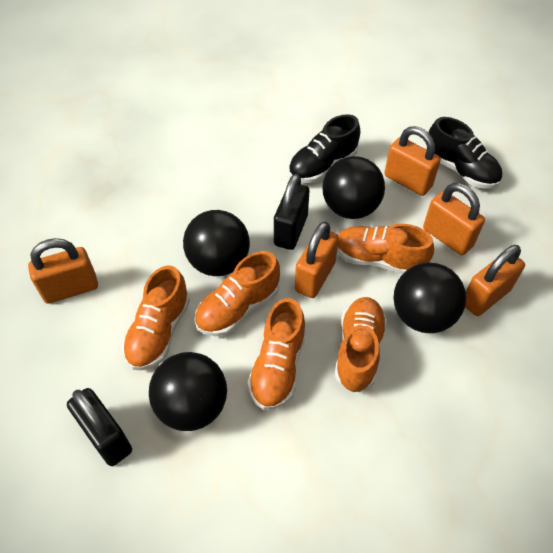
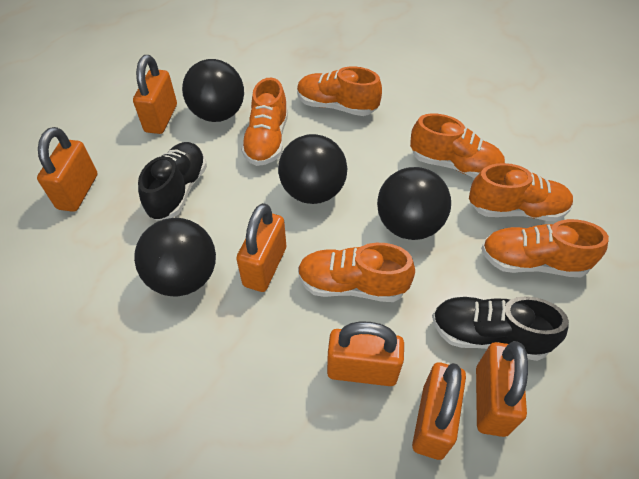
black padlock: [67,388,132,466] [274,174,309,250] = 2 -> none = 0
orange padlock: [28,238,98,304] [295,221,339,298] [384,126,441,196] [423,183,485,255] [465,245,525,316] = 5 -> [37,127,98,212] [133,55,177,134] [236,203,286,292] [327,322,404,386] [412,362,466,460] [476,341,528,437] = 6
orange shoe: [122,266,190,370] [194,251,280,336] [247,298,306,410] [335,297,387,392] [337,224,434,274] = 5 -> [241,78,288,166] [297,66,382,116] [298,243,415,302] [410,113,505,178] [469,163,573,221] [481,219,609,277] = 6

